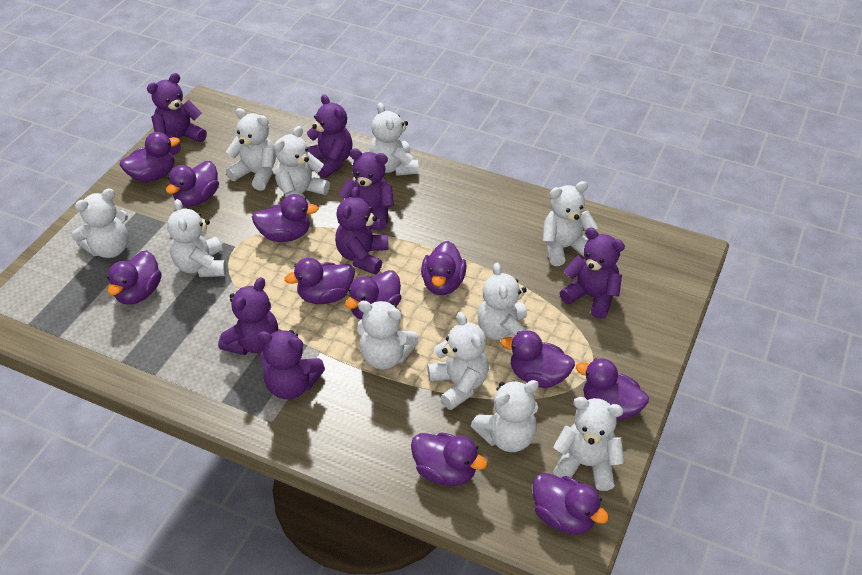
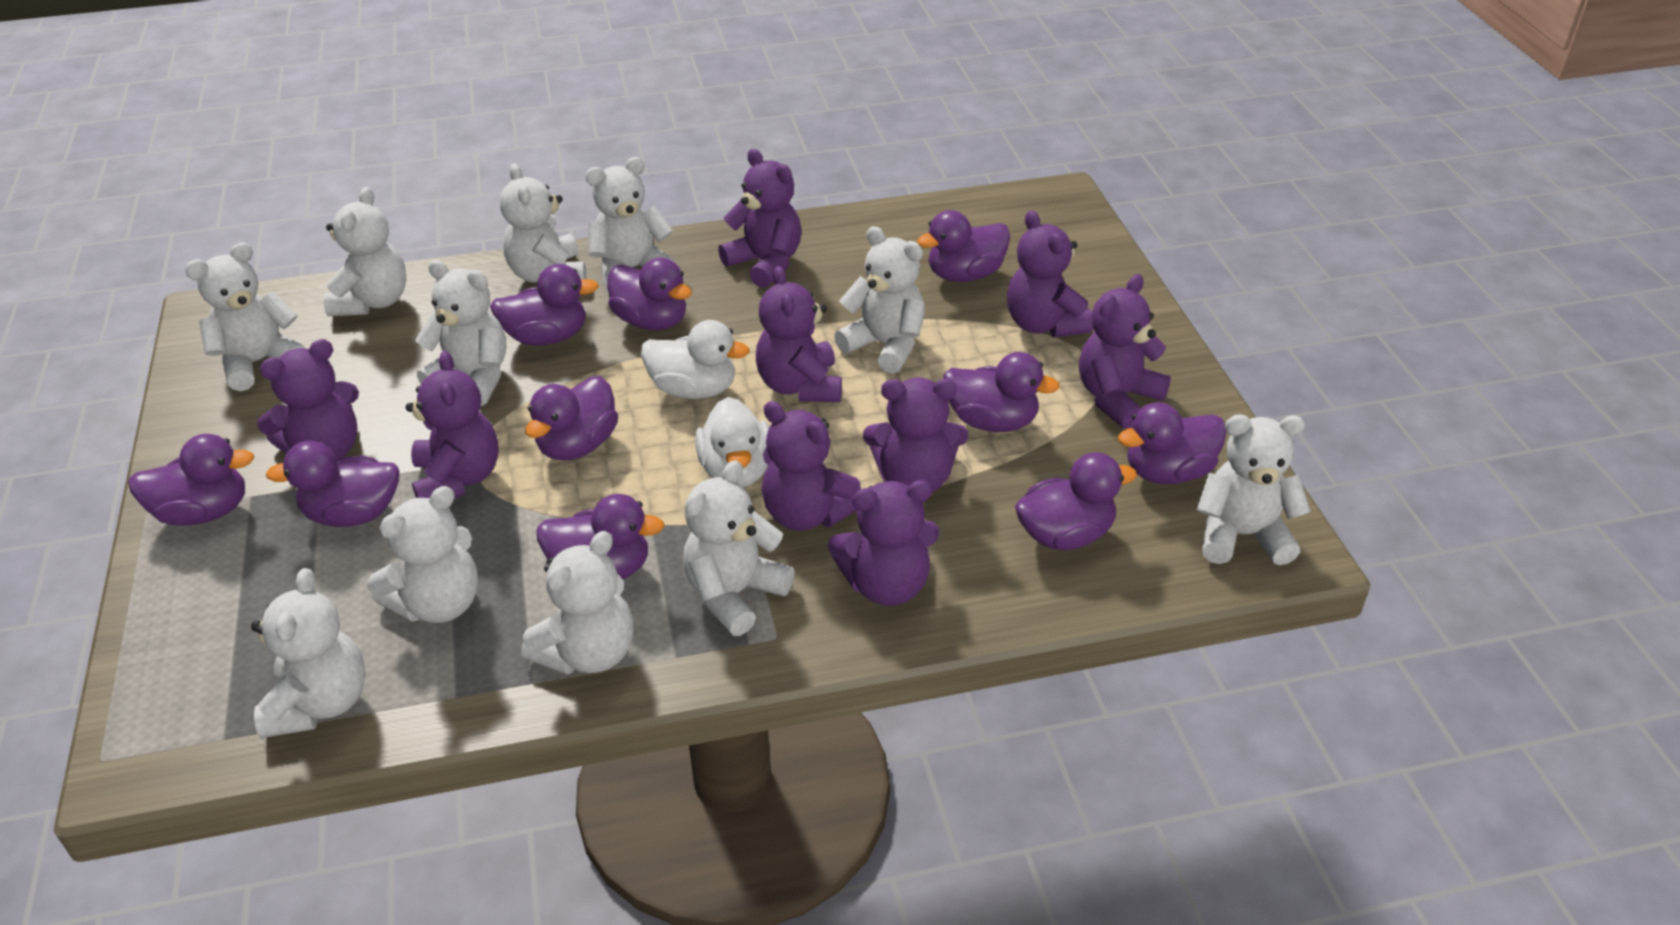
purple duck: [107,250,162,304] [120,132,180,182] [166,161,219,207] [252,194,319,242] [284,258,355,304] [345,270,402,320] [411,433,487,486] [421,241,466,295] [501,330,575,388] [533,473,609,534] [576,358,649,421] = 11 -> [128,434,254,525] [266,441,399,527] [490,264,599,345] [525,376,618,461] [536,494,664,579] [608,258,692,330] [917,210,1010,282] [944,352,1060,432] [1015,452,1137,550] [1118,402,1227,484] = 10
purple teddy bear: [147,73,207,155] [218,277,278,355] [258,330,325,399] [307,94,353,178] [335,187,388,275] [339,149,394,231] [560,227,625,319] = 7 -> [257,339,359,460] [406,351,499,498] [718,149,801,288] [756,266,842,402] [762,401,861,531] [828,480,940,606] [863,377,968,492] [1007,210,1093,337] [1079,274,1171,429] = 9
white duck: none = 0 -> [641,320,750,399] [695,397,769,487] = 2

